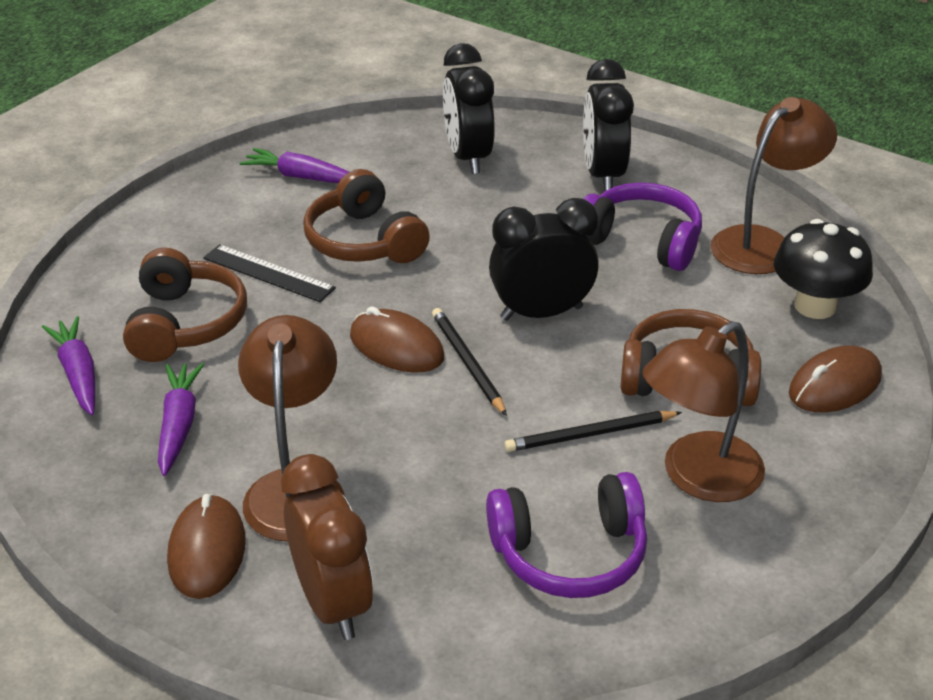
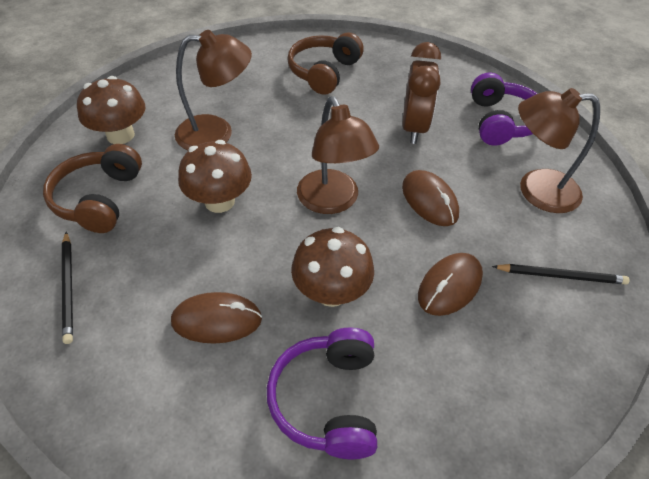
black clock: [443,43,495,174] [489,198,599,321] [583,59,634,192] = 3 -> none = 0
black mushroom: [774,219,873,319] = 1 -> none = 0
black ruler: [203,244,336,302] = 1 -> none = 0
brown headphones: [123,248,247,362] [303,169,430,263] [620,309,761,406] = 3 -> [43,144,142,233] [287,32,364,95] = 2
brown mushroom: none = 0 -> [77,76,145,144] [178,140,252,213] [291,227,374,307] = 3
purple carrot: [42,316,95,415] [158,363,204,476] [240,148,349,183] = 3 -> none = 0

